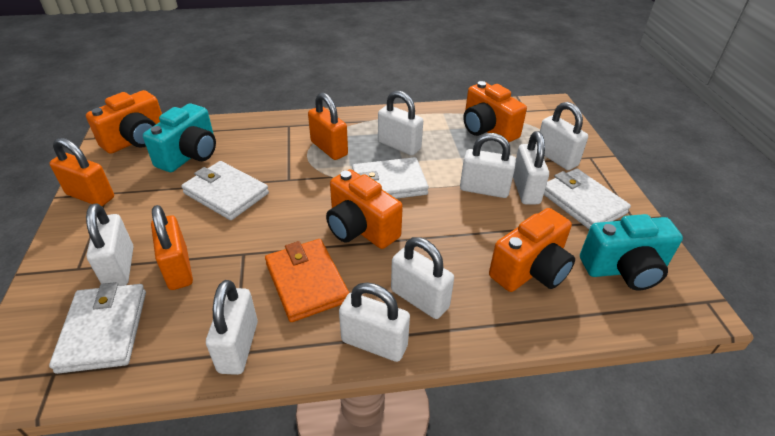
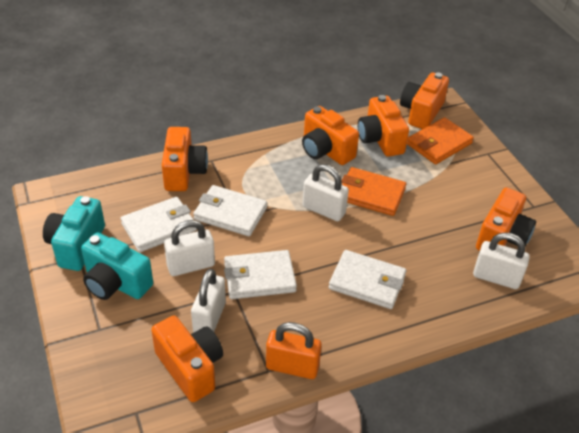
orange camera: [86,90,162,154] [326,169,403,249] [463,81,527,142] [489,208,575,292] = 4 -> [151,315,223,402] [162,127,208,191] [302,106,359,165] [358,95,409,157] [400,72,449,129] [476,187,536,251] = 6
orange padlock: [49,138,114,206] [151,205,193,290] [308,92,348,160] = 3 -> [266,322,322,379] = 1
orange wallet: [265,239,349,322] = 1 -> [341,167,406,216] [407,117,474,165] = 2
white padlock: [86,203,133,286] [206,280,258,375] [339,282,410,362] [378,90,423,155] [391,237,454,319] [460,133,516,198] [513,131,549,205] [540,102,588,170] = 8 -> [164,220,215,276] [191,269,226,333] [302,164,349,221] [473,232,530,289] = 4

